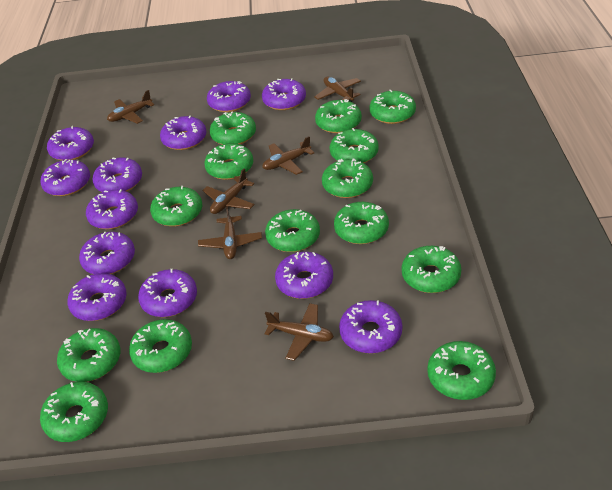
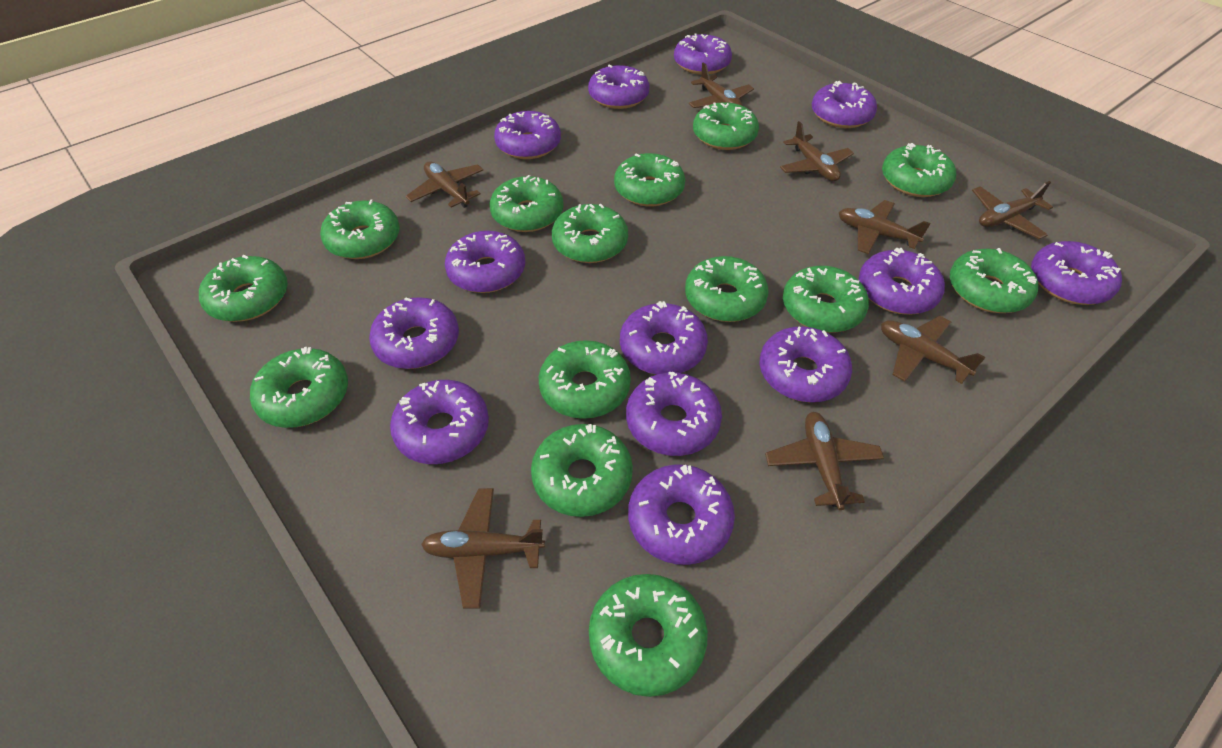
brown plane: [107,90,154,124] [198,206,262,259] [202,169,255,214] [262,136,314,175] [265,303,334,361] [314,77,361,102] = 6 -> [406,161,483,208] [421,488,545,609] [689,62,754,108] [765,412,884,510] [780,121,854,181] [838,200,931,254] [881,316,986,384] [972,181,1053,239] = 8
purple donut: [40,159,90,196] [47,126,94,161] [68,273,127,321] [79,232,135,274] [86,189,138,229] [92,158,142,192] [138,269,197,317] [160,115,207,150] [207,81,251,112] [262,78,306,110] [275,252,333,299] [339,300,402,353] = 12 -> [369,297,459,369] [390,380,489,464] [445,231,525,293] [494,111,561,159] [588,64,650,109] [620,301,708,375] [626,371,722,456] [628,465,735,565] [674,33,732,75] [760,326,852,402] [812,81,877,128] [859,248,945,315] [1031,241,1122,305] = 13

